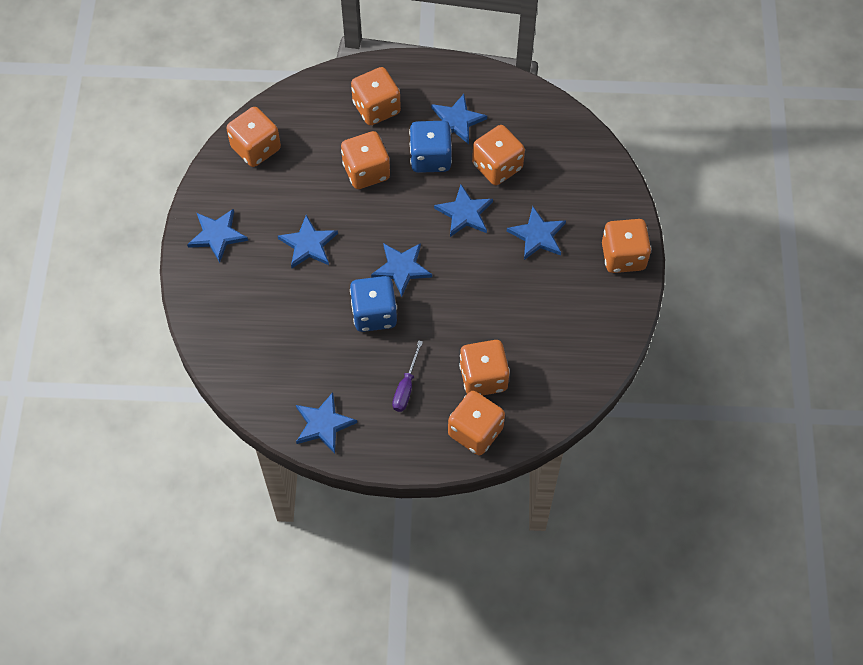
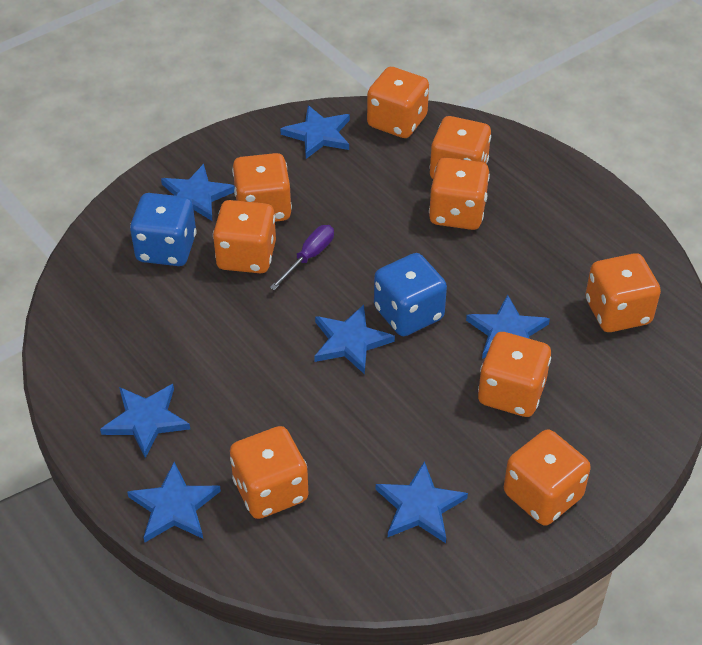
orange dice: [226,107,281,167] [341,131,390,189] [351,67,401,125] [448,391,505,455] [459,340,510,396] [472,125,525,185] [602,219,651,273] = 7 -> [213,200,276,273] [230,426,308,519] [232,153,292,222] [367,67,429,138] [429,157,490,230] [430,116,491,179] [478,332,551,417] [504,429,591,526] [585,253,661,332] = 9

